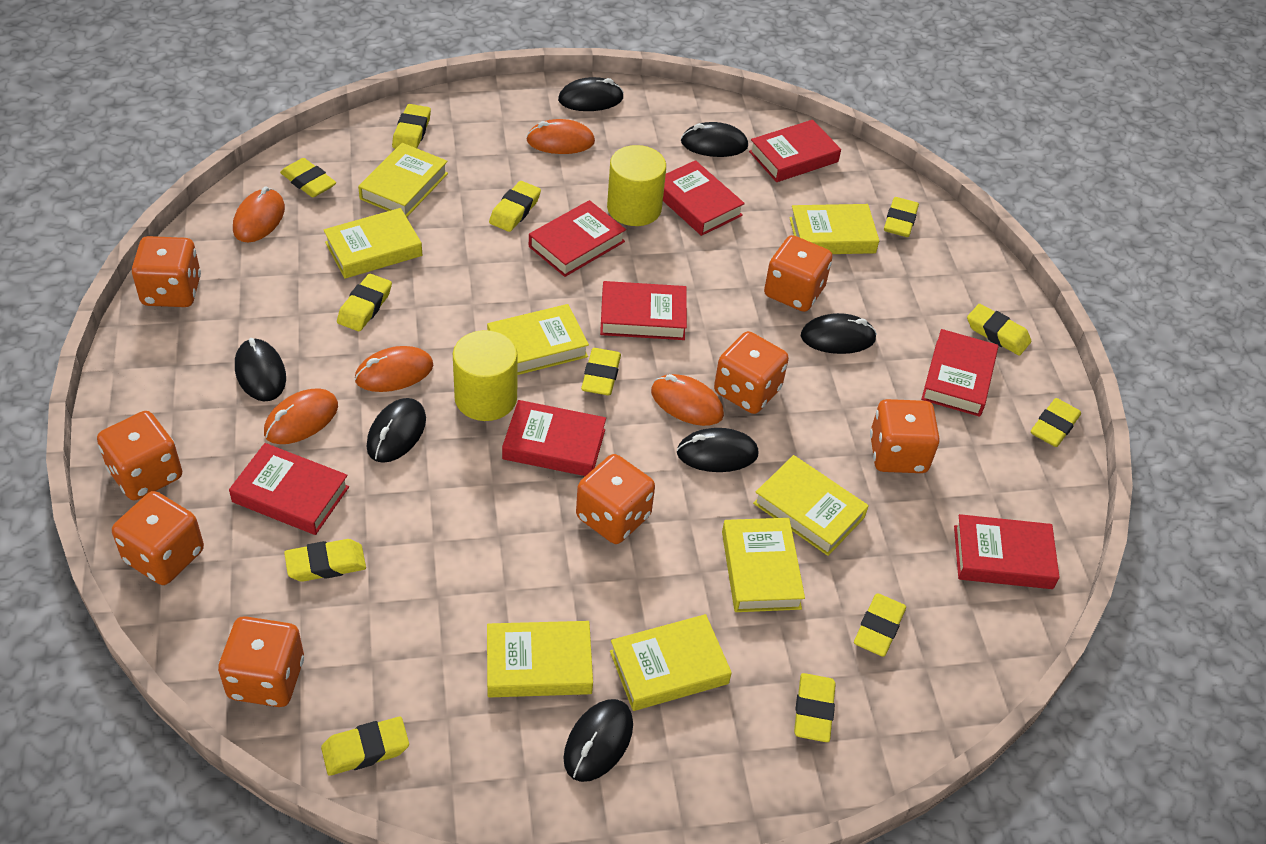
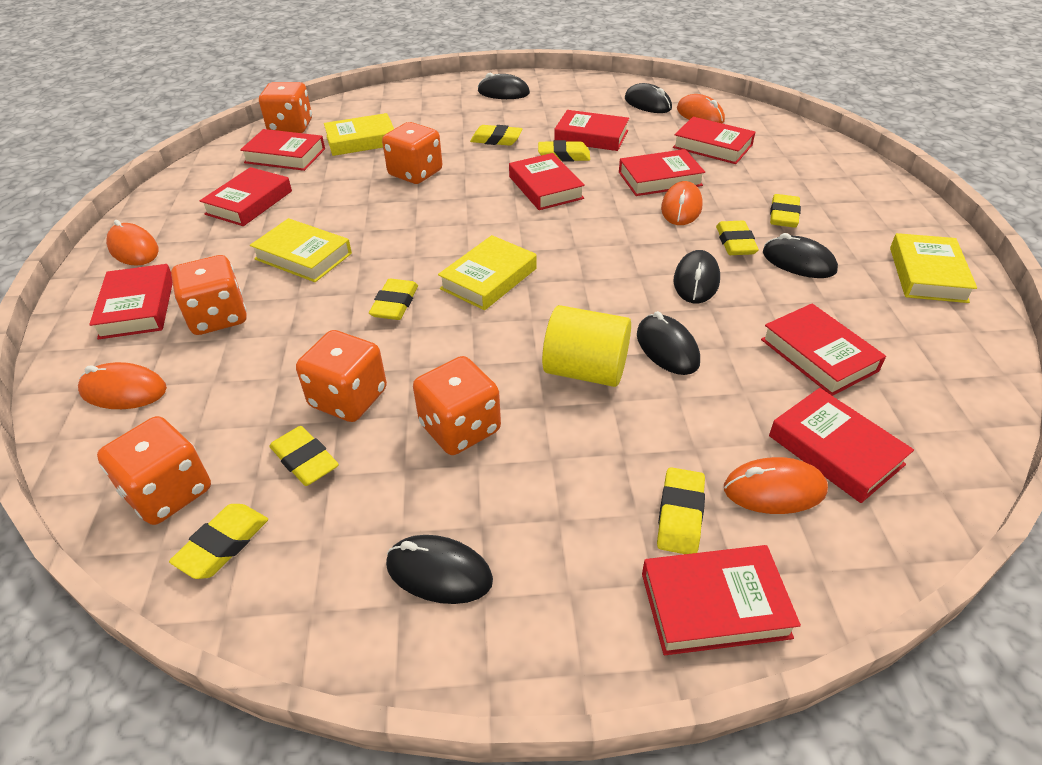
black mouse: [235,338,286,401] [366,398,426,463] [558,77,624,111] [563,699,633,782] [677,428,759,472] [681,122,748,157] [801,313,877,354] = 7 -> [386,535,493,604] [478,73,530,99] [625,83,672,113] [637,311,700,375] [673,250,720,303] [763,233,838,278] = 6
orange dice: [97,411,182,500] [112,491,204,585] [132,236,201,307] [218,616,304,707] [576,454,655,544] [714,331,789,414] [764,235,833,312] [870,399,940,473] = 8 -> [97,416,211,525] [171,255,247,335] [259,82,312,133] [296,330,387,422] [382,122,442,184] [413,356,501,455] = 6
red book: [229,443,349,535] [502,400,606,476] [529,200,626,277] [600,281,687,340] [663,160,745,236] [749,120,841,182] [921,329,998,417] [954,514,1060,589] = 8 -> [89,264,173,340] [200,167,292,226] [240,129,325,171] [509,153,585,210] [554,110,629,151] [619,149,705,196] [642,545,801,655] [673,117,755,164] [761,303,886,396] [769,388,914,503] = 10
yellow book: [323,208,422,279] [358,143,448,217] [487,304,589,375] [487,621,593,697] [610,614,732,711] [722,518,805,612] [753,455,869,556] [790,204,879,254] = 8 -> [250,218,352,282] [324,113,394,156] [438,235,537,310] [890,233,977,303] = 4
yellow cylinder: [453,330,518,421] [607,145,666,226] = 2 -> [542,305,631,387] = 1
yellow eraser: [280,158,336,197] [284,539,366,582] [321,717,409,776] [337,274,392,331] [392,104,431,149] [489,181,541,232] [581,348,621,395] [794,673,836,742] [854,593,906,657] [884,197,919,237] [967,304,1031,356] [1031,398,1081,447] = 12 -> [169,504,268,579] [269,426,339,486] [369,279,418,320] [470,125,522,146] [538,140,590,162] [657,467,705,554] [716,221,759,255] [770,194,801,228] = 8

